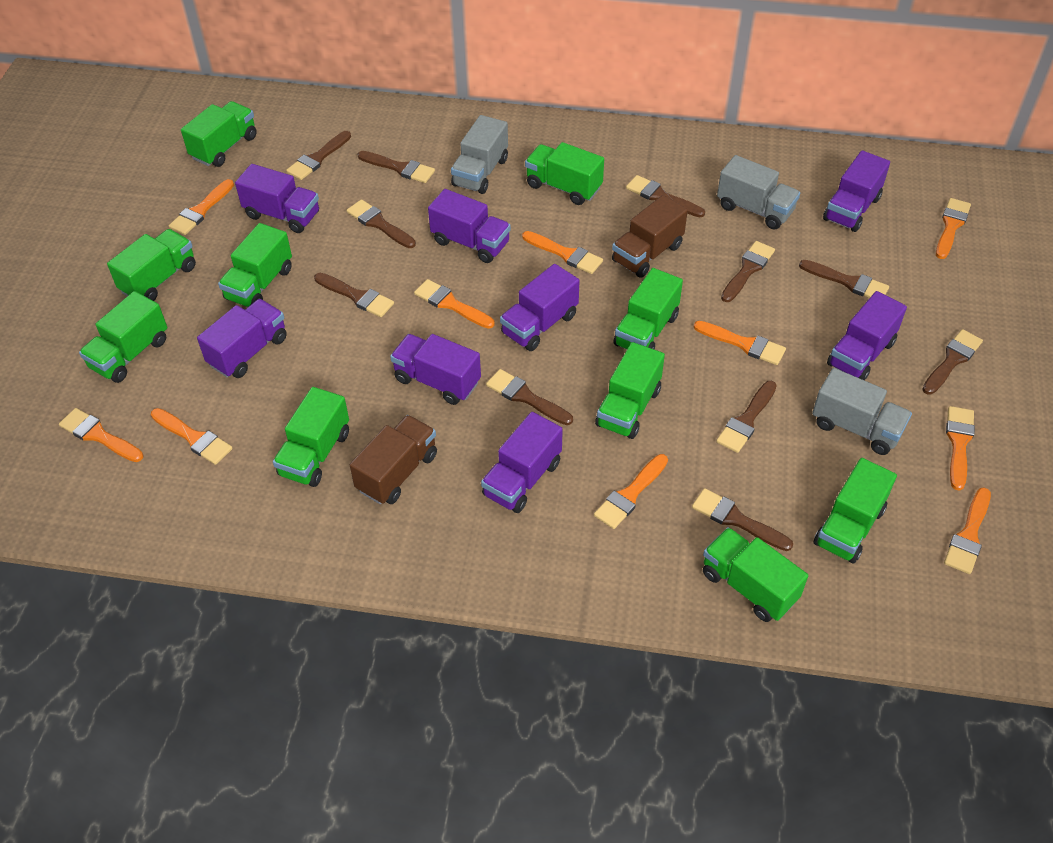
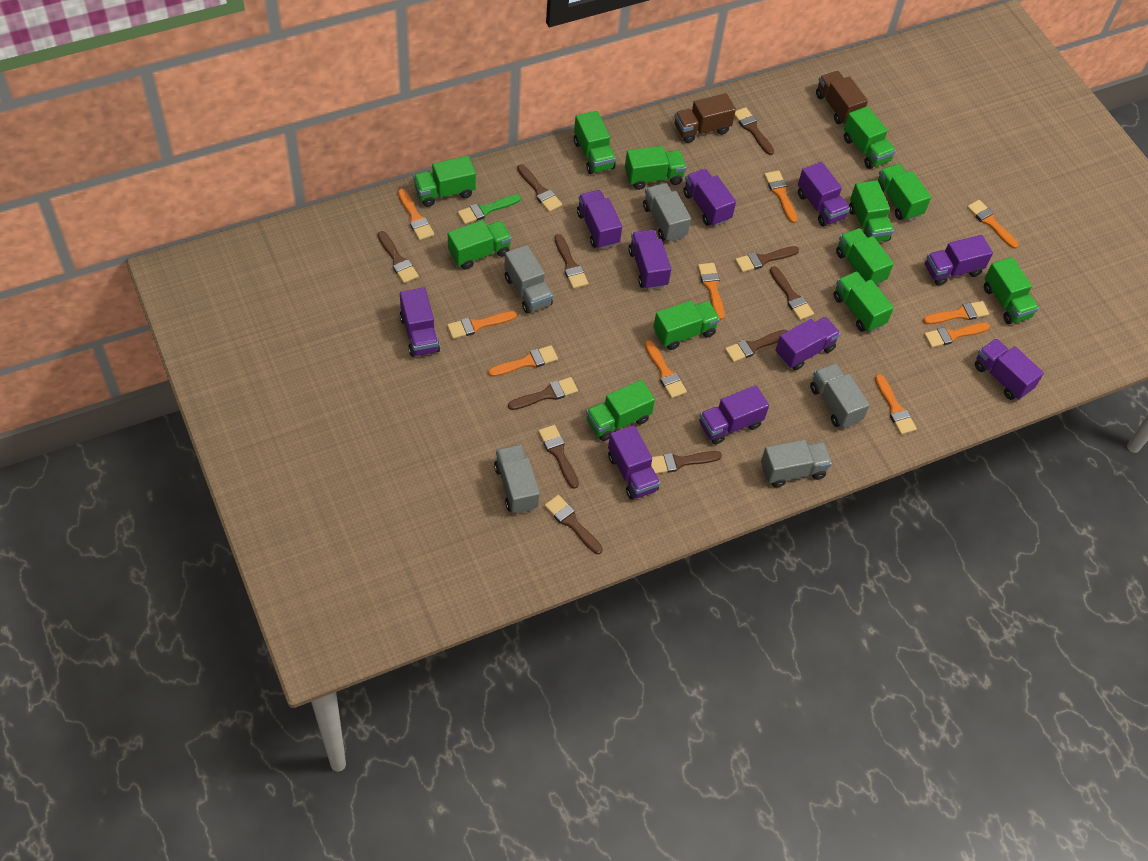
green brush: none = 0 -> [457,194,521,224] = 1
green truck: [79,291,167,383] [107,229,196,301] [181,101,257,167] [218,223,292,307] [273,387,349,487] [525,142,604,205] [595,342,665,439] [613,268,683,350] [703,527,808,622] [814,458,897,563] = 10 -> [413,156,476,207] [448,220,512,270] [574,111,616,174] [586,380,655,441] [625,146,686,190] [653,301,720,350] [833,271,894,332] [836,228,894,285] [844,106,896,169] [849,180,894,242] [878,164,931,221] [984,257,1039,324] = 12
grey truck: [451,115,508,194] [717,155,800,229] [812,368,912,455] = 3 -> [494,445,540,514] [504,245,553,314] [643,183,691,242] [761,440,832,488] [810,363,870,428] = 5
purple truck: [197,299,287,378] [235,164,319,233] [390,334,481,405] [428,189,511,263] [481,412,563,513] [500,264,580,351] [823,150,890,232] [827,291,907,380] = 8 -> [400,288,440,357] [577,190,622,249] [608,425,660,500] [628,230,671,290] [683,169,736,226] [700,385,769,445] [776,317,841,371] [798,162,850,227] [925,235,993,286] [975,339,1044,400] = 10

